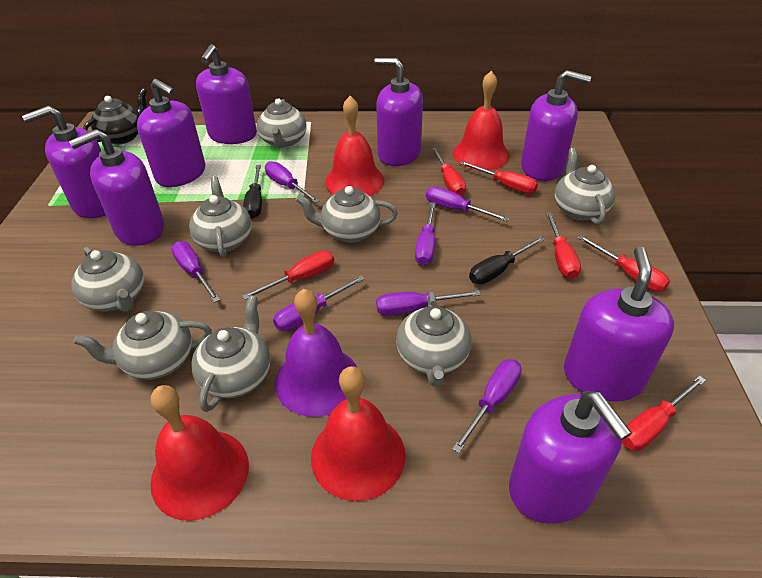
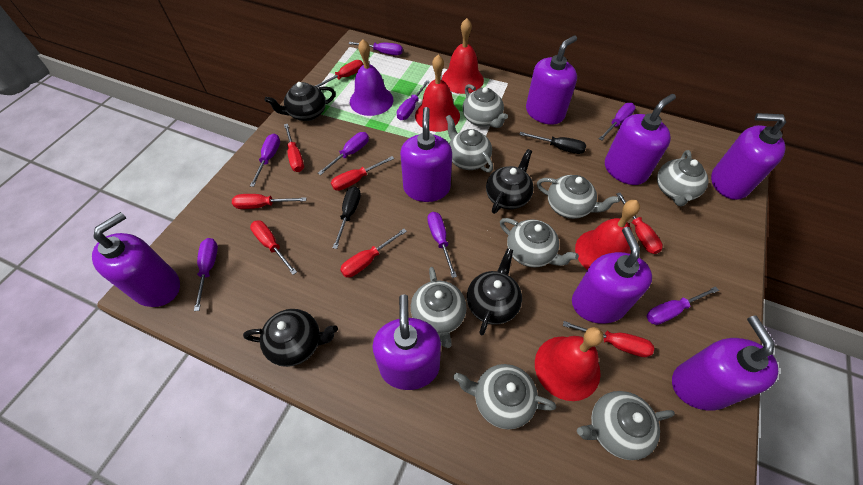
black teapot: [83,88,147,145] = 1 -> [243,309,338,367] [265,82,335,121] [467,248,522,335] [486,149,534,214] = 4
purple screwdriver: [171,241,220,303] [265,161,320,203] [273,275,365,331] [376,290,481,315] [415,202,436,265] [426,187,509,221] [452,359,522,453] = 7 -> [194,238,218,311] [250,134,280,187] [318,132,369,175] [348,42,403,55] [397,80,430,120] [427,212,457,278] [599,103,636,141] [647,286,719,325] = 8
red screwdriver: [242,250,334,300] [431,147,466,196] [459,161,538,194] [546,212,581,279] [578,235,670,291] [622,375,706,451] = 6 -> [232,194,307,209] [250,220,297,275] [284,124,304,172] [315,60,363,88] [331,156,394,191] [340,229,407,277] [563,321,654,357] [616,193,663,254] = 8

